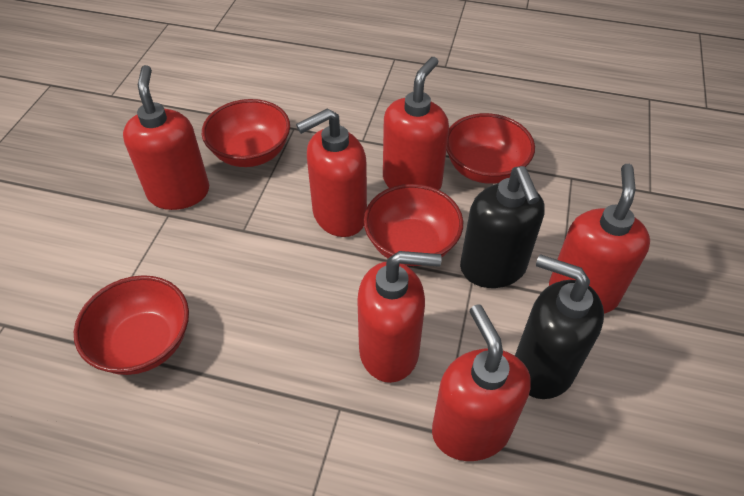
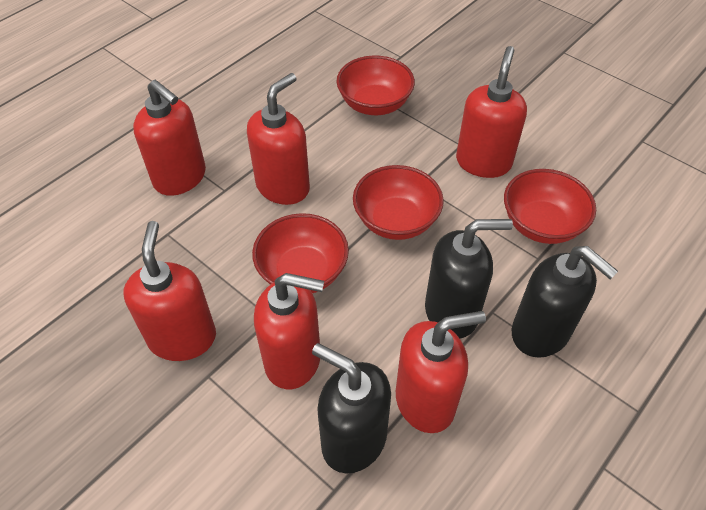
black soap dispenser: [460,166,545,288] [515,254,604,399] = 2 -> [312,343,391,473] [425,219,513,338] [512,246,618,358] = 3

